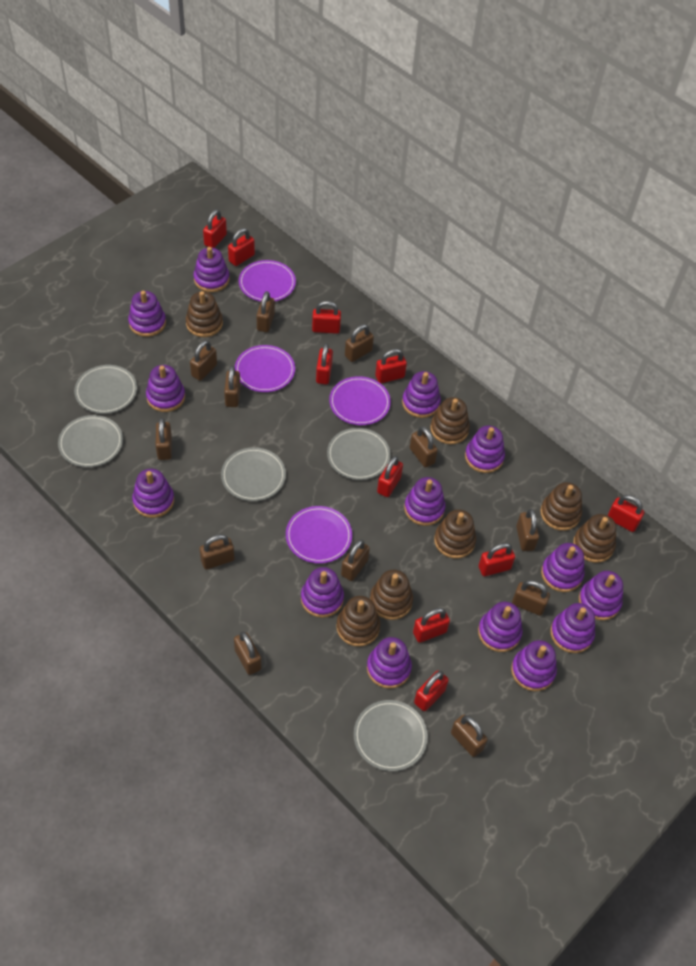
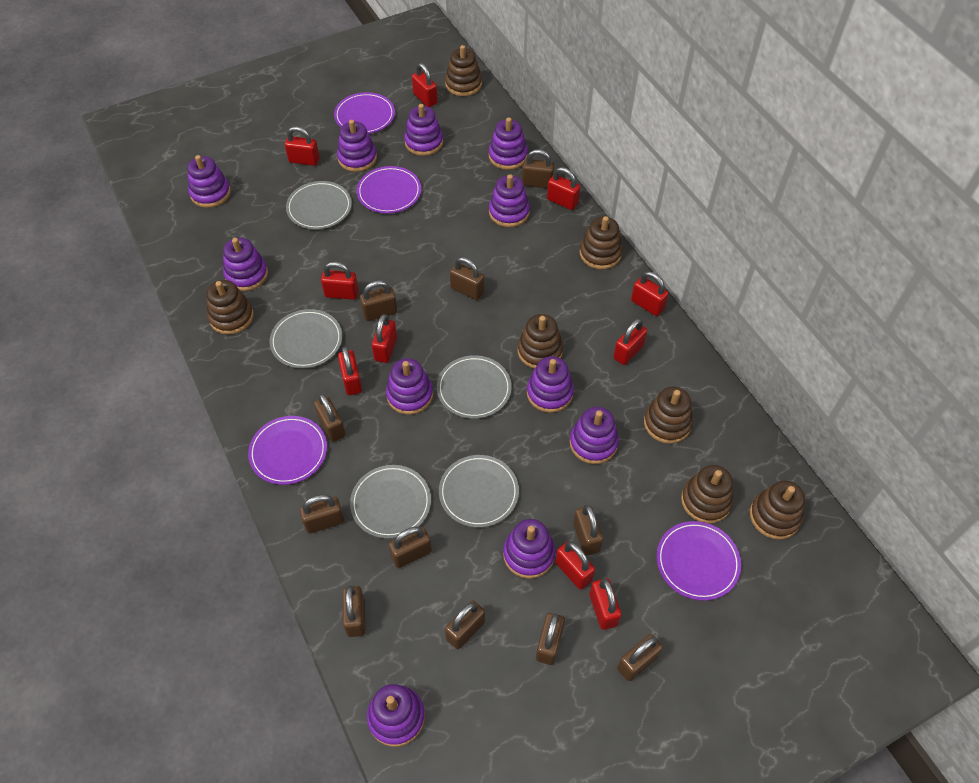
brown padlock: [156,418,172,460] [190,340,217,381] [200,534,234,570] [224,366,241,407] [234,631,261,675] [256,291,275,332] [341,539,370,581] [345,324,374,362] [410,426,438,468] [451,714,487,757] [512,580,550,616] [516,509,539,551] = 12 -> [299,495,344,533] [314,393,346,442] [342,586,366,637] [360,280,397,321] [388,526,432,568] [445,600,485,649] [450,257,484,300] [522,149,554,188] [536,613,565,665] [573,505,603,555] [617,634,663,681] = 11
purple stacking toy: [128,291,166,337] [132,469,174,518] [146,365,185,412] [194,247,230,292] [301,567,344,618] [367,637,412,689] [402,371,441,418] [404,477,445,526] [465,426,505,473] [478,602,523,652] [511,640,557,691] [541,543,584,592] [550,603,595,653] [579,571,623,620] = 14 -> [187,155,231,208] [223,238,268,291] [337,120,377,172] [367,684,425,747] [386,358,433,415] [404,104,443,156] [489,118,528,170] [489,174,530,227] [503,519,555,579] [527,356,574,413] [570,407,619,464] = 11

